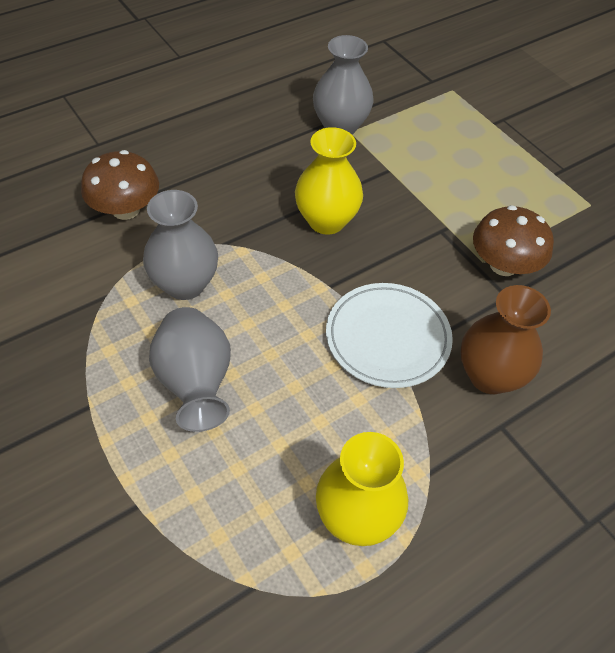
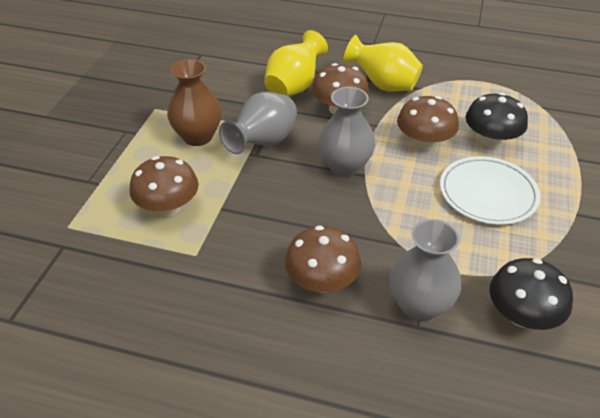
black mushroom: none = 0 -> [466,93,528,148] [490,258,573,330] = 2
brown mushroom: [81,150,159,220] [473,205,554,276] = 2 -> [129,156,198,216] [285,225,361,293] [312,63,369,114] [397,96,459,150] = 4

